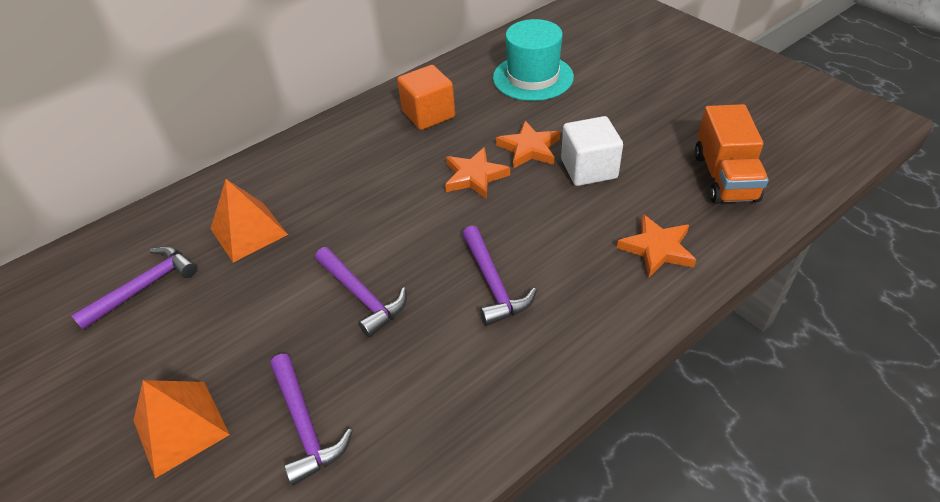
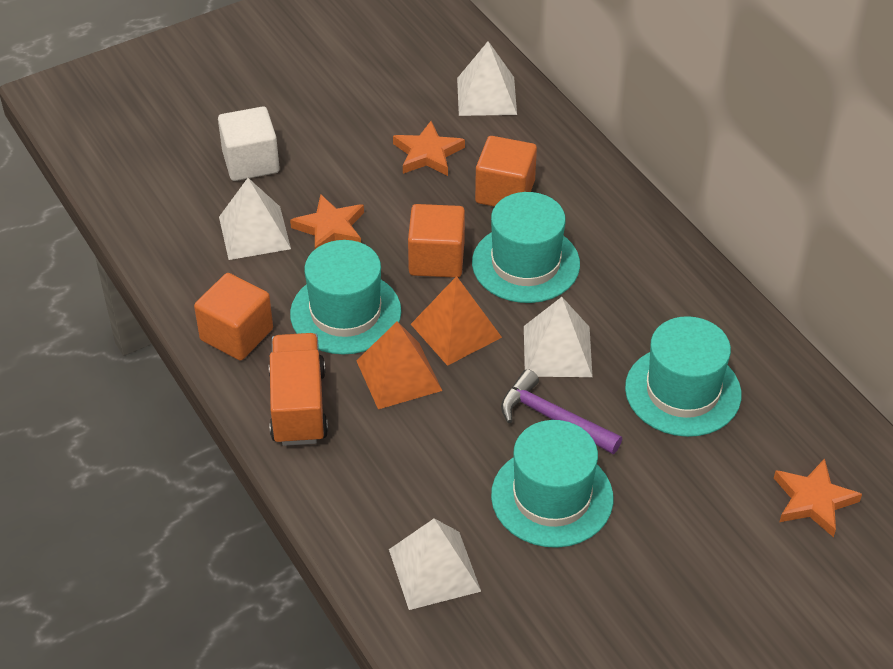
orange cube: [397,65,455,130] = 1 -> [194,273,273,360] [408,204,465,278] [475,136,537,207] = 3
purple hammer: [71,246,197,330] [270,354,353,486] [315,247,407,337] [462,226,537,326] = 4 -> [501,369,622,454] = 1
turquoise hat: [493,19,574,101] = 1 -> [290,240,401,355] [472,192,580,303] [491,420,613,548] [625,316,742,437] = 4
white pyramid: none = 0 -> [219,178,291,260] [389,518,481,610] [457,41,517,116] [524,297,593,377] = 4

